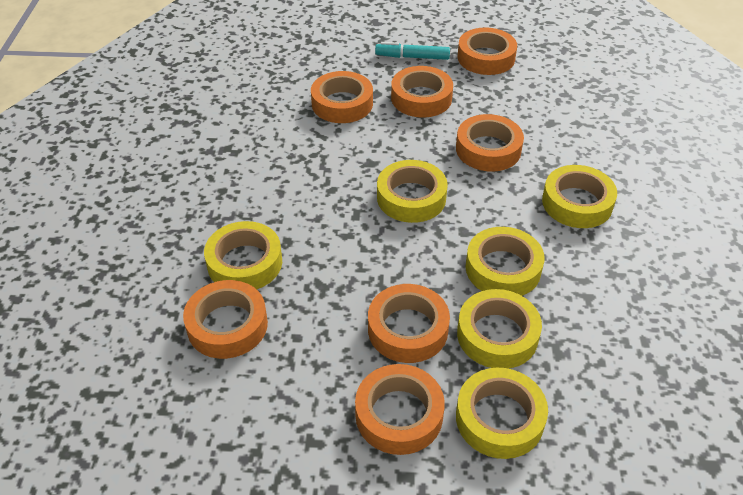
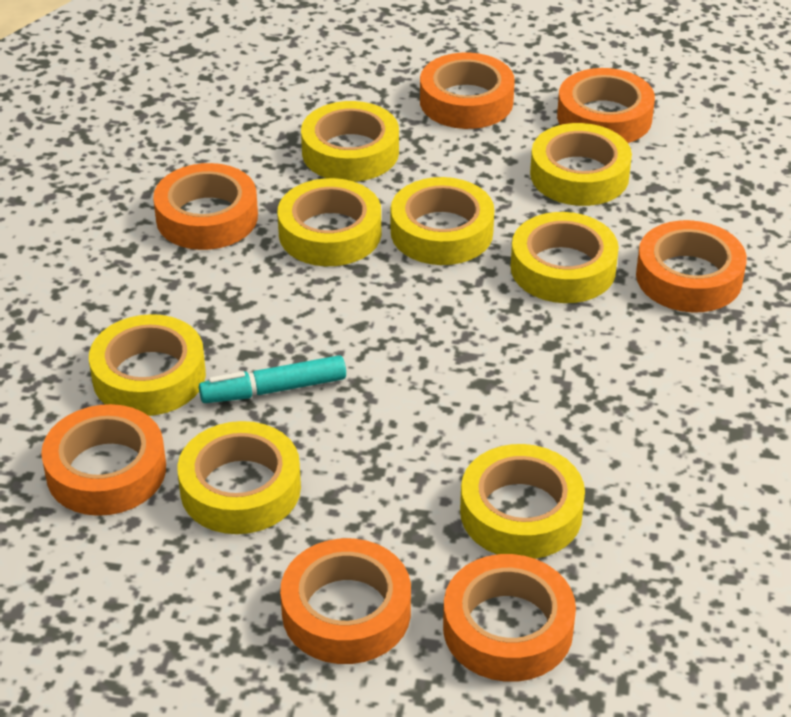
yellow tape: [204,221,282,289] [377,160,448,223] [456,368,548,459] [457,289,542,369] [466,227,545,296] [542,165,617,228] = 6 -> [89,314,206,416] [177,421,301,534] [278,178,381,266] [301,101,399,182] [391,177,494,265] [460,444,585,559] [511,212,619,303] [530,123,632,206] = 8

